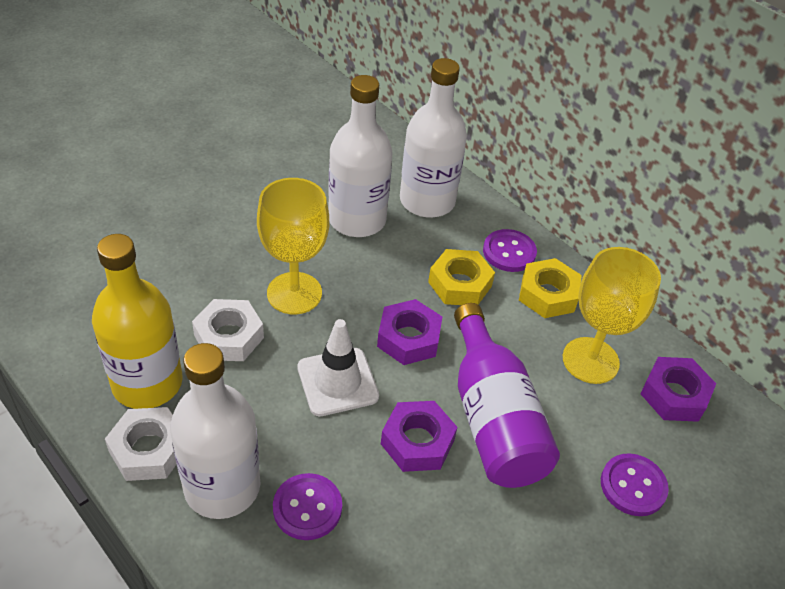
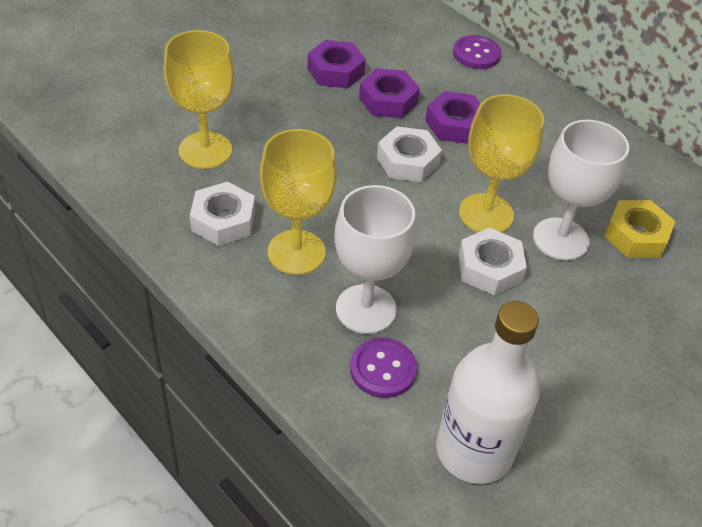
purple bottle: [454,303,560,488] = 1 -> none = 0
purple button: [273,473,342,540] [483,229,537,272] [601,453,669,516] = 3 -> [350,338,417,398] [453,35,501,69] = 2
white bottle: [170,343,260,519] [328,75,393,237] [400,58,467,218] = 3 -> [436,301,540,484] = 1
white goblet: none = 0 -> [335,185,416,334] [533,120,629,261] = 2
white nut: [105,407,177,481] [192,299,264,361] = 2 -> [190,182,255,246] [377,126,442,182] [458,228,527,295] = 3
white traffic cone: [297,319,379,416] = 1 -> none = 0
yellow bottle: [92,234,183,409] = 1 -> none = 0
yellow goblet: [257,178,329,314] [563,247,661,384] = 2 -> [164,30,234,169] [260,129,337,275] [459,94,544,232] = 3
yellow nut: [428,249,495,305] [519,258,582,318] = 2 -> [604,200,675,258] = 1

